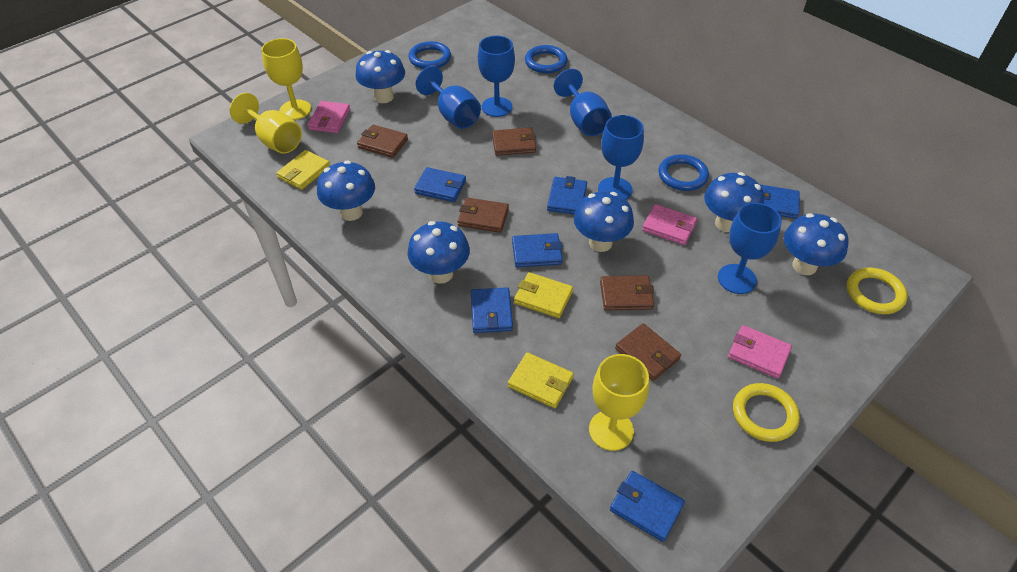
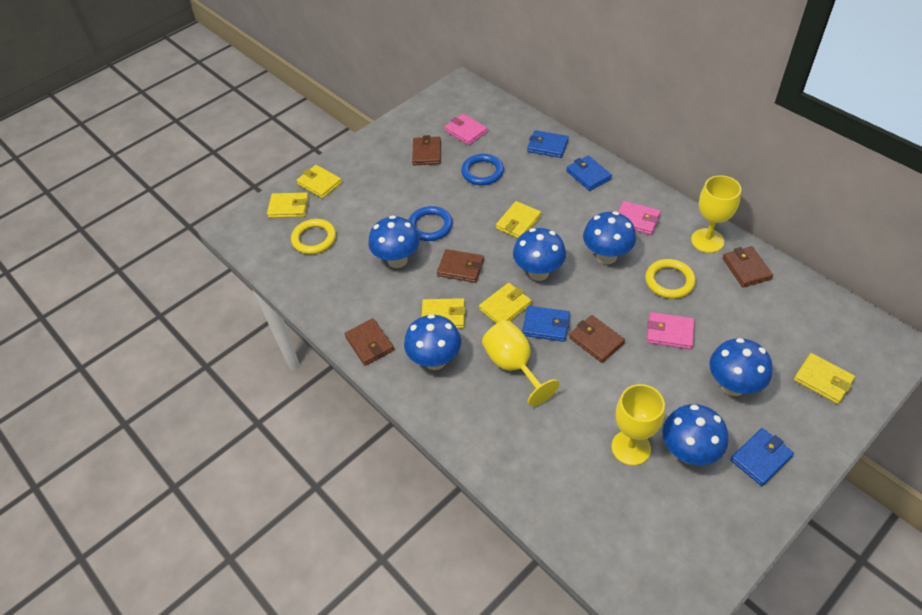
blue goblet: [416,66,481,129] [478,36,515,117] [554,69,612,136] [598,115,644,200] [718,203,782,294] = 5 -> none = 0
blue ring: [408,41,451,69] [525,45,568,73] [658,154,709,191] = 3 -> [409,206,453,241] [461,154,504,185] = 2
blue wallet: [414,167,466,202] [471,287,513,333] [512,233,563,267] [547,176,587,215] [610,471,685,542] [759,184,799,219] = 6 -> [522,306,570,342] [527,130,569,158] [566,155,612,191] [730,428,794,486] = 4
yellow wallet: [276,150,330,190] [508,352,574,408] [514,272,573,318] = 3 -> [267,192,309,218] [296,165,342,198] [421,298,465,329] [479,283,531,324] [496,201,541,238] [794,353,855,404] = 6

